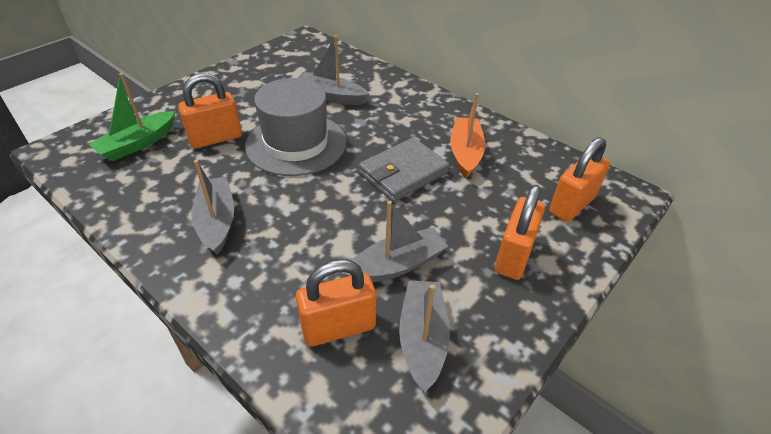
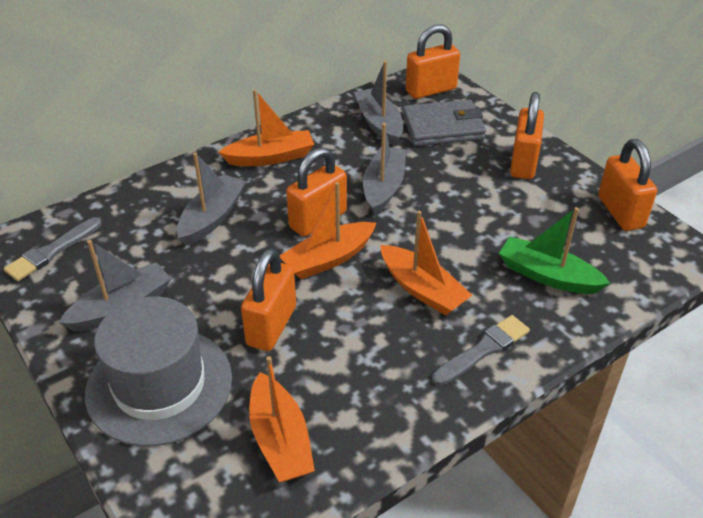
grey brush: none = 0 -> [4,217,102,281] [432,315,530,386] = 2
orange boat: [450,93,486,178] = 1 -> [219,89,314,166] [249,356,315,482] [280,182,376,279] [381,211,472,315] = 4
orange padlock: [178,73,242,149] [296,259,376,347] [495,185,545,280] [549,137,610,222] = 4 -> [241,248,296,351] [286,147,347,237] [406,24,460,99] [510,92,544,179] [598,139,657,231] = 5

